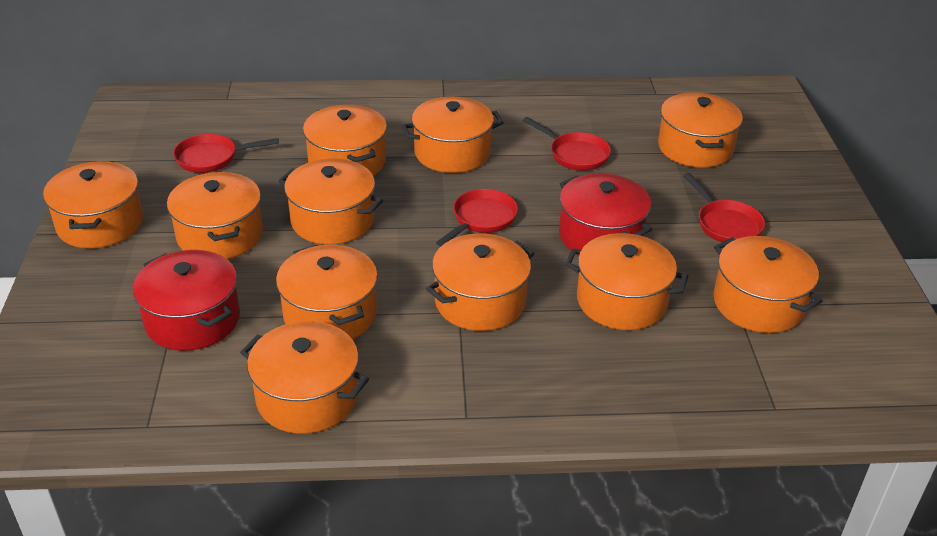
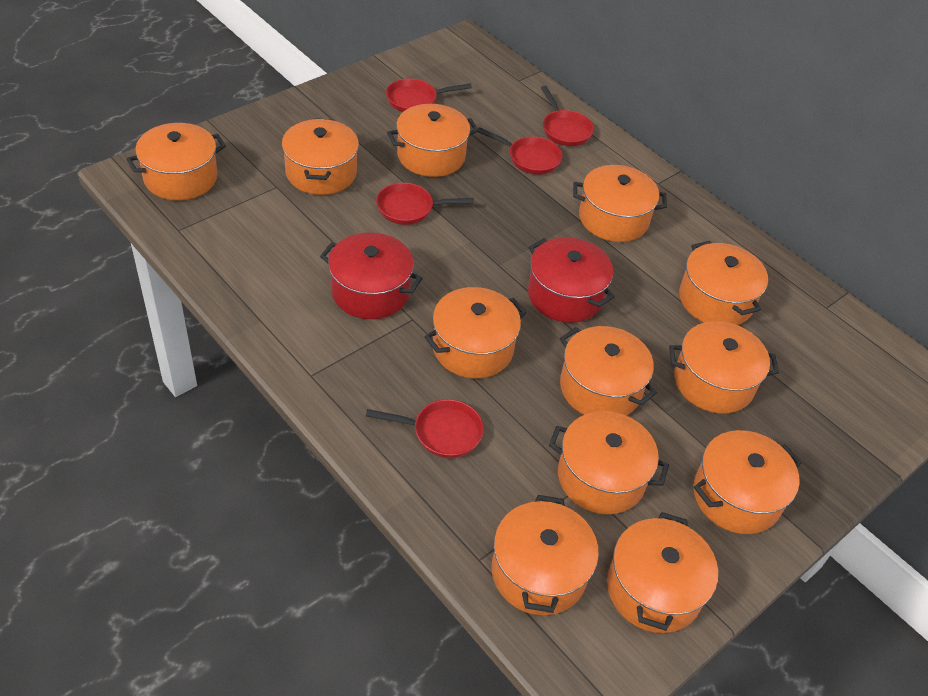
orange pot: [43,161,143,248] [167,172,263,259] [240,321,369,434] [276,245,378,339] [279,159,383,245] [303,105,387,176] [402,97,504,173] [426,234,534,331] [565,233,688,330] [658,92,743,168] [713,236,823,333] = 11 -> [126,123,226,200] [282,118,359,195] [387,104,478,177] [424,287,527,378] [492,495,599,615] [549,411,669,514] [560,326,657,416] [573,165,667,242] [607,512,718,633] [669,321,779,413] [679,241,768,325] [693,430,801,534] = 12
red pan: [173,134,279,173] [436,189,518,247] [523,117,611,171] [683,173,765,242] = 4 -> [366,399,484,458] [376,183,474,225] [386,78,472,112] [478,127,563,175] [541,86,594,146] = 5

